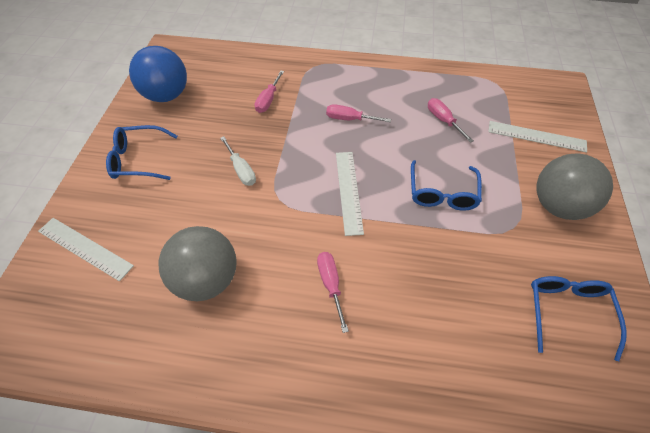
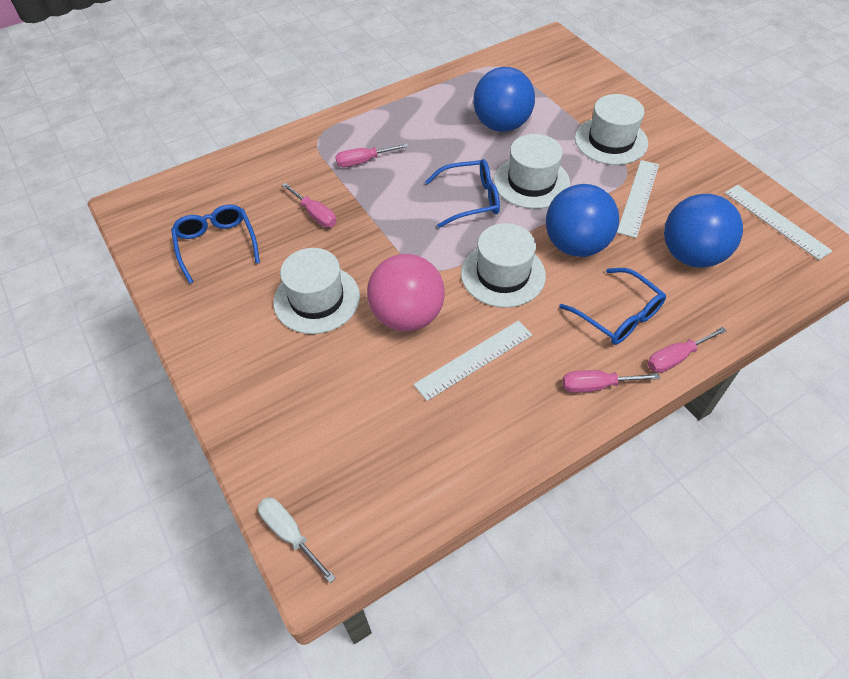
blue ball: [129,46,187,102] = 1 -> [473,67,535,132] [546,184,619,257] [664,194,743,268] = 3
grey ball: [158,226,237,301] [537,154,613,220] = 2 -> none = 0
pink ball: none = 0 -> [367,254,445,331] = 1
white hat: none = 0 -> [273,248,360,334] [461,223,546,308] [494,134,570,209] [575,94,648,165] = 4

